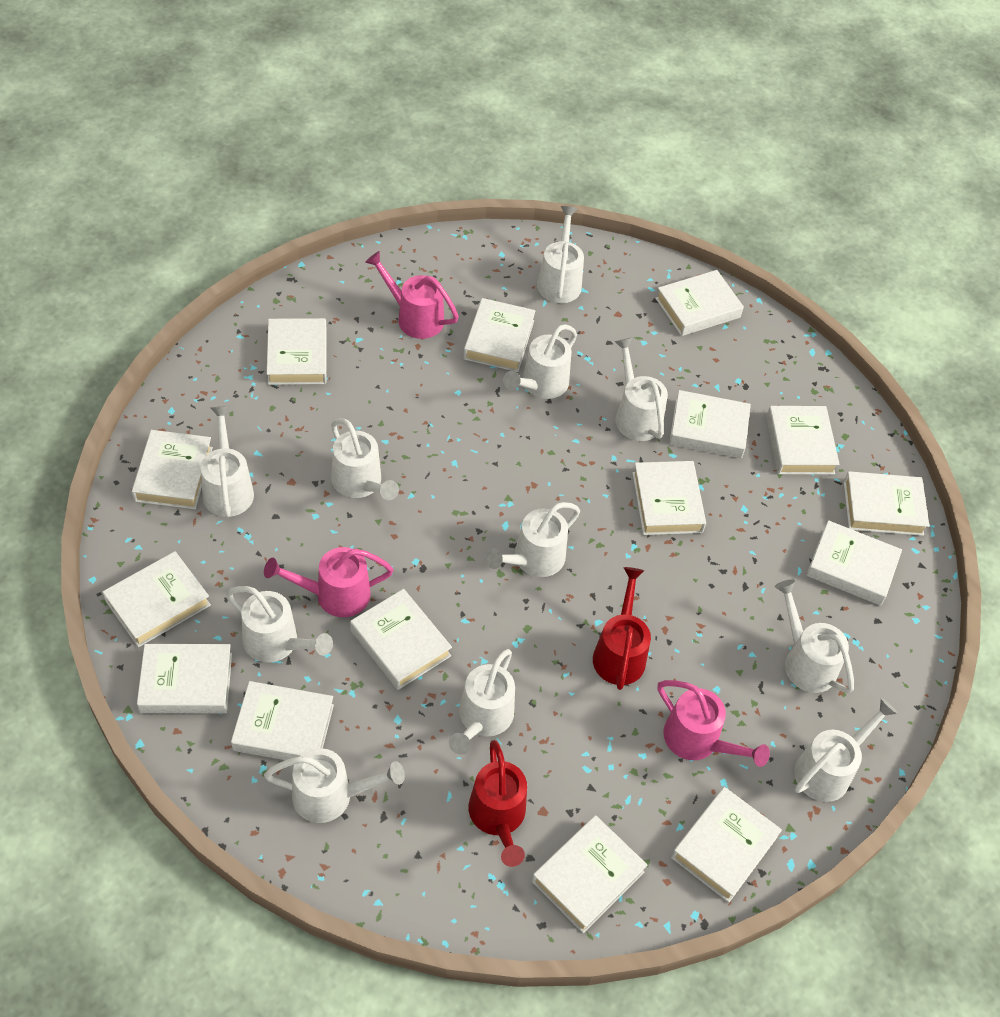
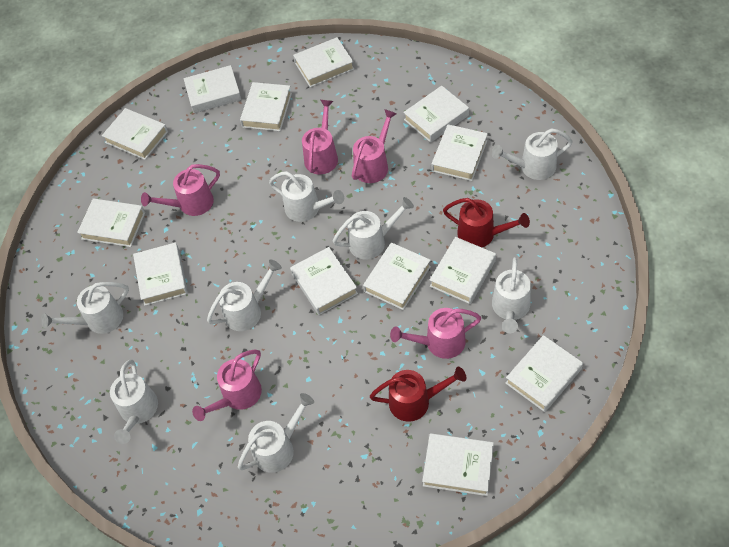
pink watering can: [264,547,393,617] [365,251,459,339] [658,680,770,767] = 3 -> [141,164,220,216] [192,349,262,421] [302,100,338,174] [352,109,397,183] [390,308,481,359] = 5
white book: [103,551,211,647] [132,430,213,509] [137,644,232,713] [231,681,334,760] [267,318,327,385] [350,589,452,690] [463,298,536,372] [532,815,647,933] [632,461,706,535] [655,270,744,336] [669,390,751,458] [671,787,782,903] [766,406,840,475] [806,520,902,606] [844,471,929,536] = 15 -> [77,199,145,247] [102,108,168,160] [133,242,188,306] [184,65,242,113] [240,82,292,131] [290,247,358,315] [293,37,354,88] [363,242,431,310] [403,86,469,143] [422,433,494,496] [430,237,496,304] [431,124,488,181] [505,335,583,412] = 13
white watering can: [200,406,254,517] [226,586,333,663] [264,748,405,823] [331,418,399,500] [449,649,515,755] [485,502,580,577] [503,324,577,399] [537,206,584,303] [614,338,668,441] [775,579,854,693] [794,698,898,802] = 11 -> [41,282,129,334] [110,360,158,444] [207,260,282,331] [238,393,314,473] [269,171,344,222] [333,197,414,260] [492,128,573,180] [492,257,531,333] = 8

